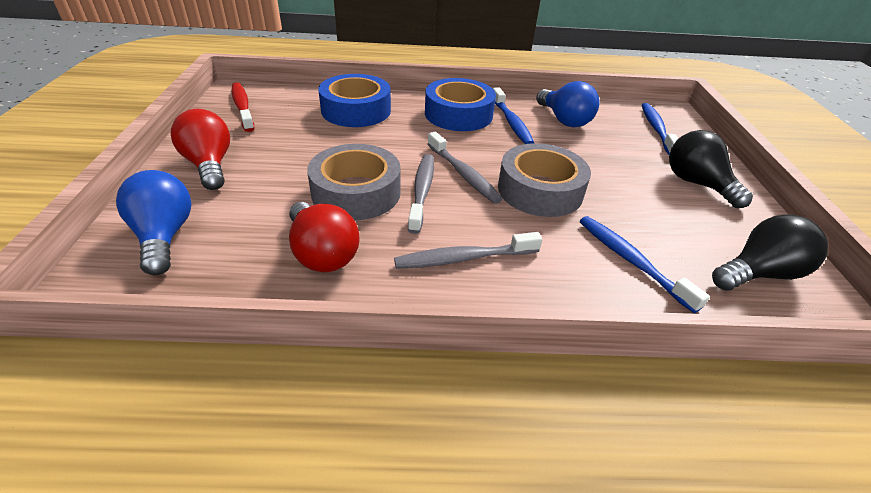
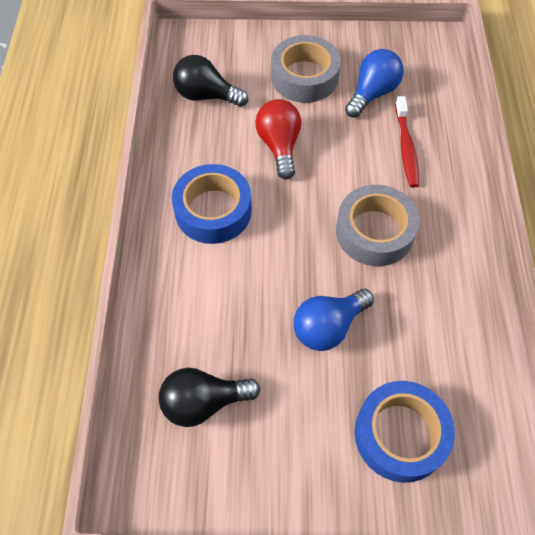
blue toothbrush: [493,87,534,144] [580,216,710,313] [642,103,679,155] = 3 -> none = 0
grey toothbrush: [394,232,542,269] [408,154,434,234] [428,132,503,204] = 3 -> none = 0
red light bulb: [171,109,230,190] [289,202,360,272] = 2 -> [255,99,301,179] = 1

